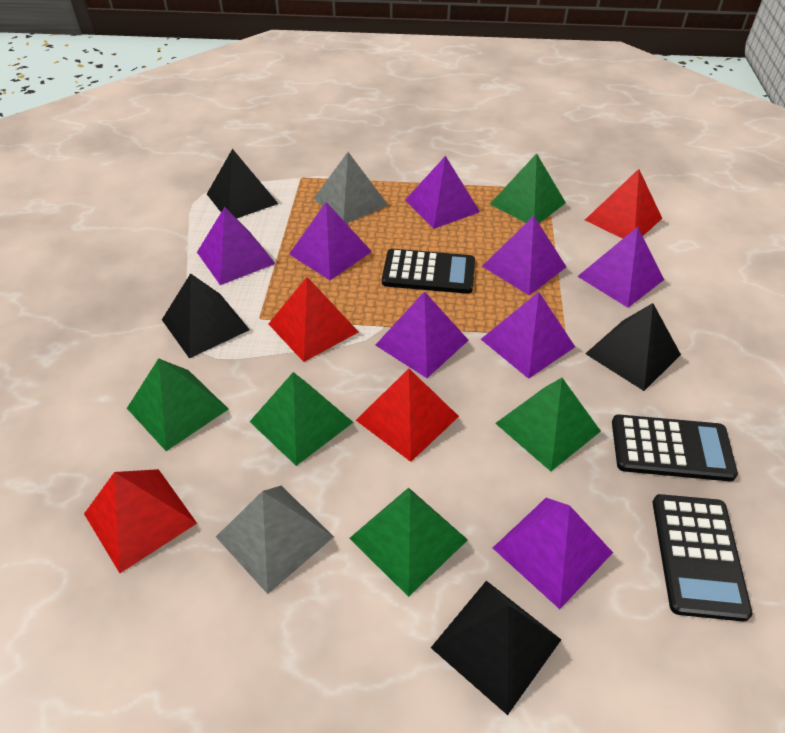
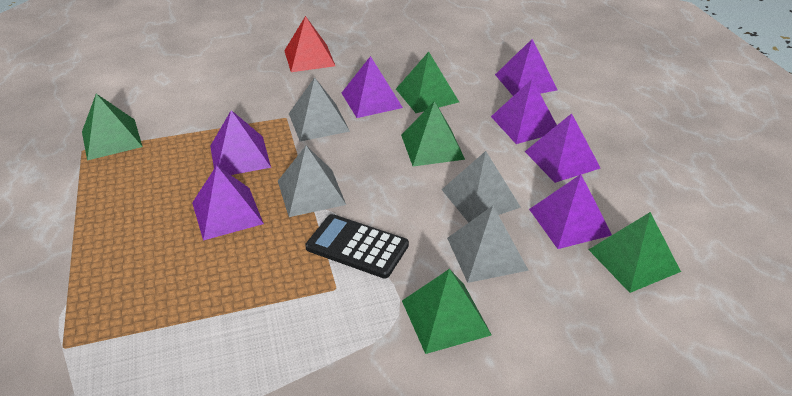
black calculator: [382,249,475,294] [612,414,738,481] [653,494,752,622] = 3 -> [305,214,409,279] = 1
black pyramid: [162,273,250,359] [207,149,278,219] [431,581,561,715] [585,303,681,391] = 4 -> none = 0
grey pyramid: [216,486,334,594] [313,152,388,224] = 2 -> [278,146,346,217] [289,77,350,141] [441,151,521,223] [447,206,529,283] = 4
purple pyramid: [197,207,276,285] [289,202,372,280] [375,291,469,378] [405,156,480,229] [481,292,575,379] [482,216,566,295] [493,498,613,609] [577,227,664,308] = 8 -> [192,165,264,241] [210,110,271,175] [342,56,403,118] [491,80,557,144] [495,39,557,96] [525,113,600,183] [529,174,612,249] = 7
red pyramid: [84,469,197,573] [269,277,359,362] [356,369,459,462] [585,169,662,239] = 4 -> [284,16,335,72] = 1

